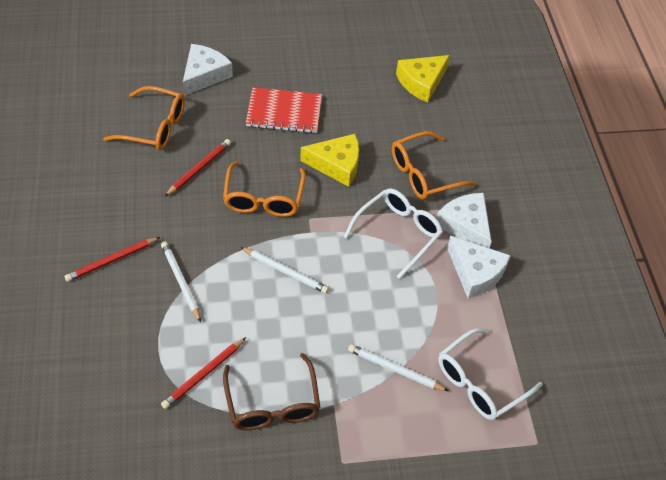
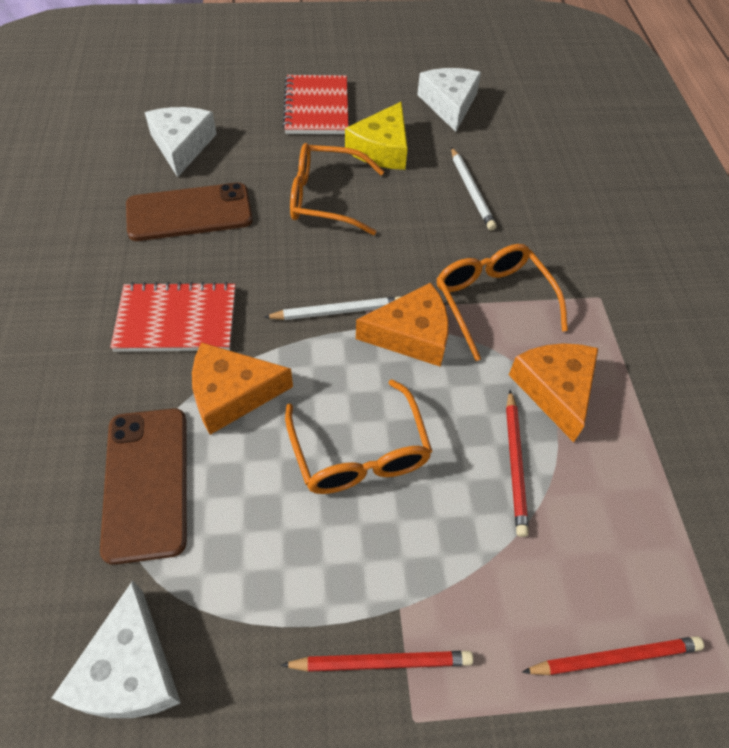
brown glasses: [223,353,321,431] = 1 -> none = 0
brown phone: none = 0 -> [100,408,187,565] [126,183,253,241] = 2
orange cheese: none = 0 -> [192,342,293,435] [356,283,449,367] [509,343,598,442] = 3
red notebook: [246,87,322,133] = 1 -> [110,282,236,352] [282,75,349,134] = 2
white glasses: [344,189,443,279] [438,328,542,420] = 2 -> none = 0
white pencil: [161,242,201,322] [240,247,329,294] [348,344,448,391] = 3 -> [264,296,401,320] [451,147,497,230] = 2
yellow cheese: [300,134,359,187] [396,55,450,103] = 2 -> [345,102,408,170] = 1

